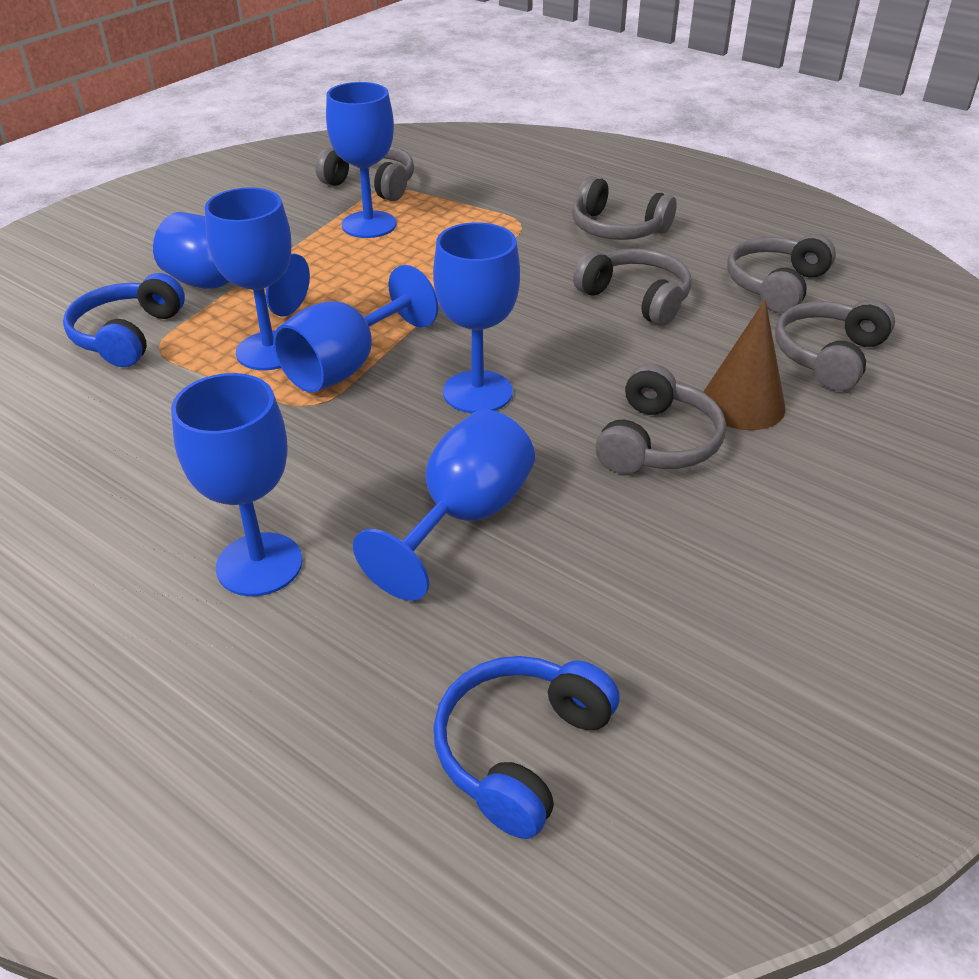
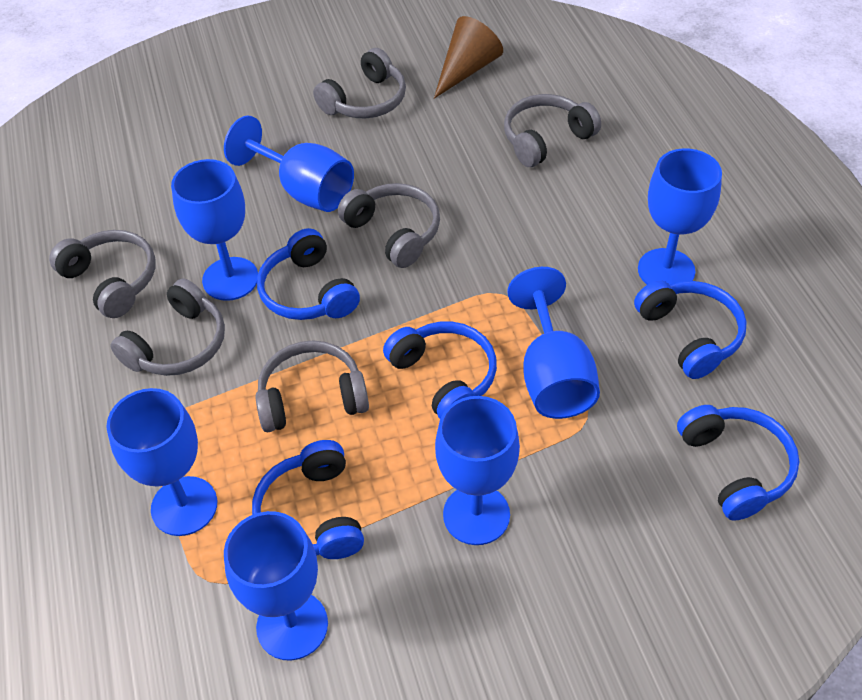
blue headphones: [63,273,185,367] [433,656,620,839] = 2 -> [252,440,364,559] [257,228,360,320] [383,322,497,419] [634,280,747,379] [677,405,799,521] = 5

